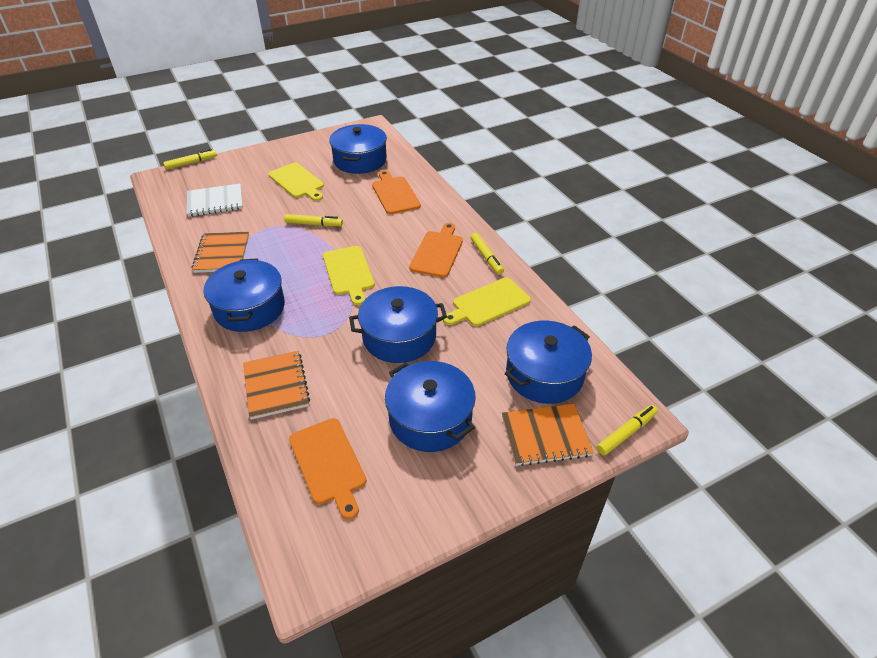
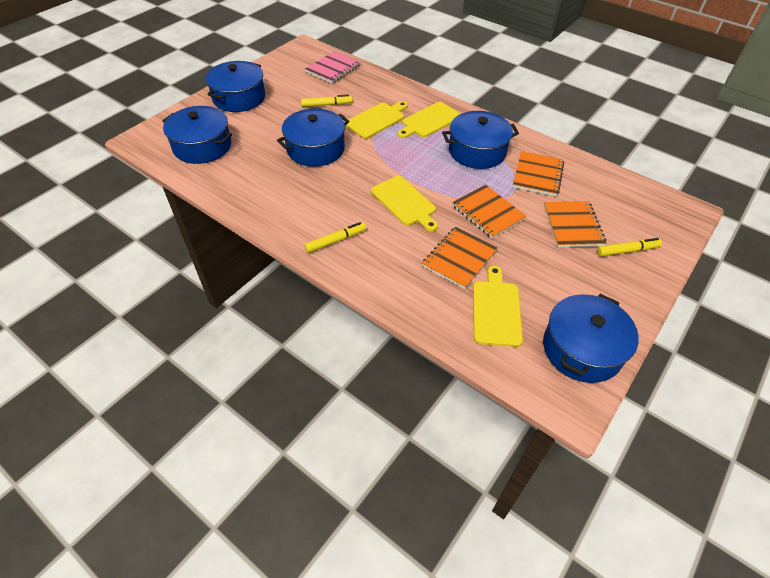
orange cutting board: [289,418,366,520] [372,170,421,214] [409,223,463,277] = 3 -> none = 0
orange notebook: [192,232,249,273] [243,351,310,420] [502,404,593,466] = 3 -> [422,227,498,289] [452,185,527,238] [513,151,564,196] [544,201,607,247] = 4
pink notebook: none = 0 -> [305,51,361,83] = 1
white notebook: [187,184,243,217] = 1 -> none = 0
yellow cutting board: [269,163,324,201] [323,246,375,305] [443,278,531,326] = 3 -> [346,101,408,139] [371,176,438,232] [398,102,460,138] [473,266,523,347] = 4
yellow marker: [163,149,217,170] [284,214,343,226] [471,233,504,275] [597,405,658,456] = 4 -> [301,94,353,107] [304,222,366,253] [597,238,662,256] = 3

